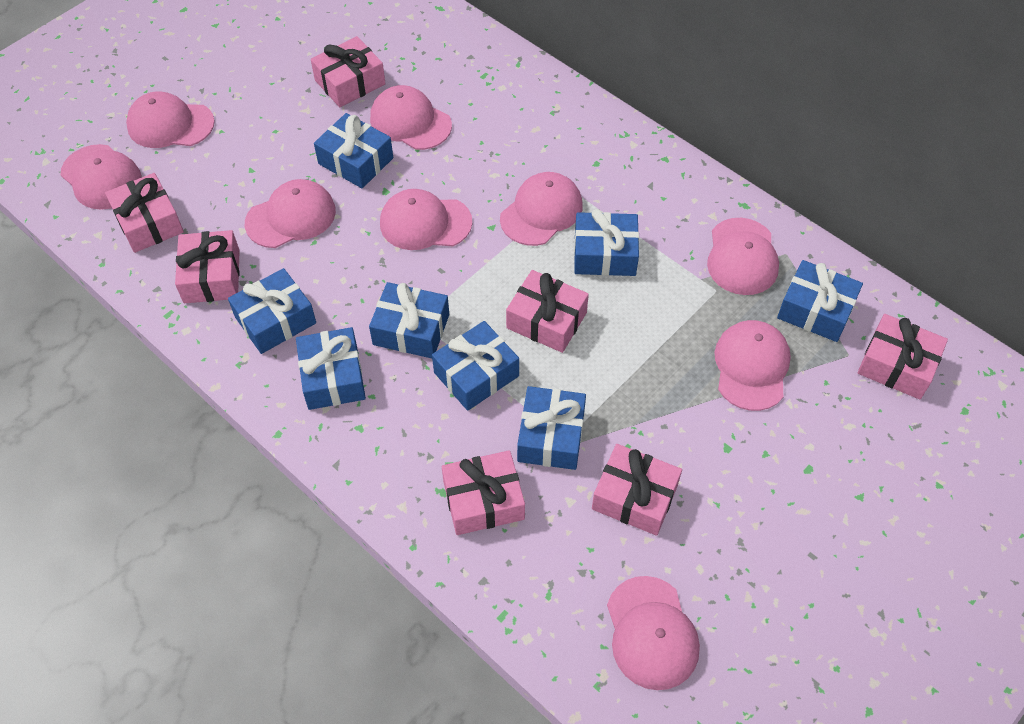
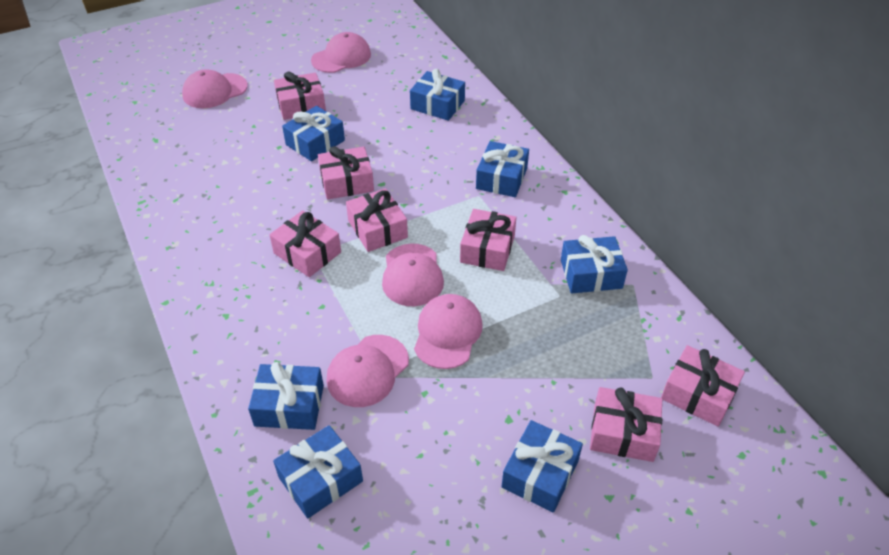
blue gift: [228,268,316,354] [296,327,366,410] [314,113,393,188] [369,282,449,358] [432,321,519,411] [517,386,586,470] [574,209,639,276] [777,260,863,342] = 8 -> [248,362,324,430] [273,425,363,518] [282,106,345,161] [410,69,465,121] [476,141,529,197] [502,420,583,512] [561,235,628,294] = 7
pink cap: [61,144,142,210] [126,91,215,148] [245,179,336,248] [370,85,452,150] [380,189,472,250] [500,172,583,246] [607,576,700,690] [707,218,779,295] [714,320,791,411] = 9 -> [182,69,248,108] [311,32,371,73] [327,335,409,407] [382,244,444,306] [414,294,483,369] = 5

